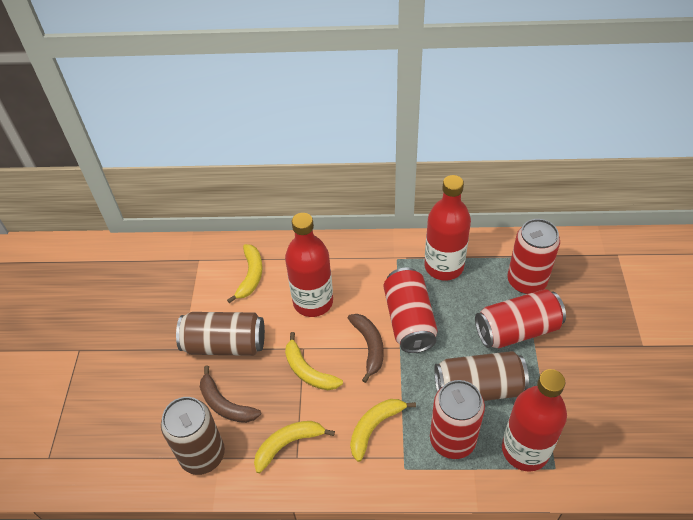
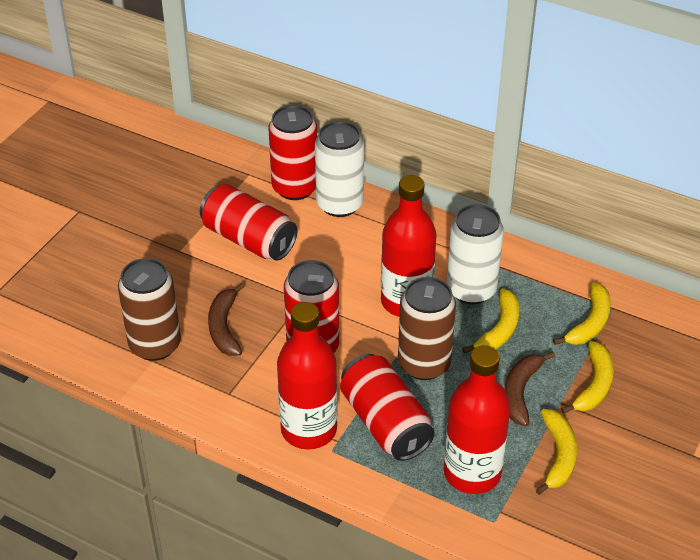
brown can: [161,397,225,475] [176,312,265,356] [434,351,529,401] = 3 -> [118,258,181,361] [398,277,456,380] = 2
white can: none = 0 -> [315,121,364,217] [447,204,504,304] = 2

